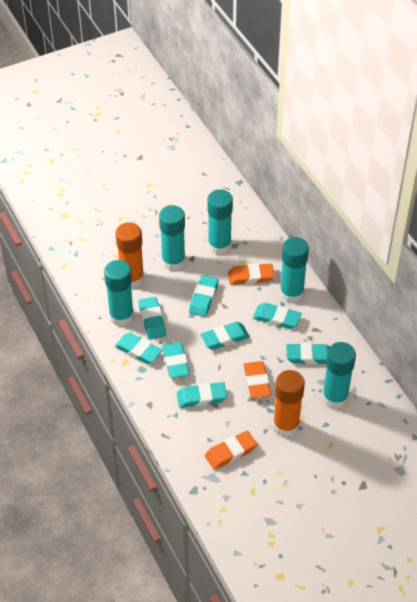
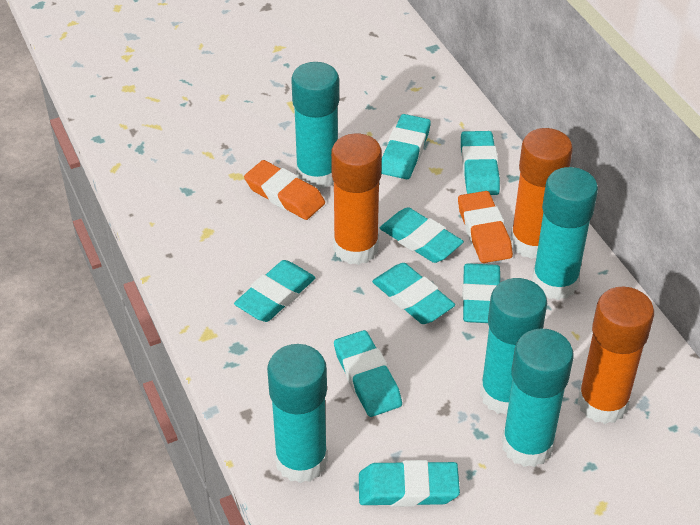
orange eraser: [205,431,257,470] [228,263,274,285] [244,361,271,398] = 3 -> [244,160,325,220] [458,191,513,263] = 2
orange glue stick: [116,222,144,288] [273,370,305,437] = 2 -> [331,134,382,265] [510,128,573,259] [577,287,654,424] = 3

